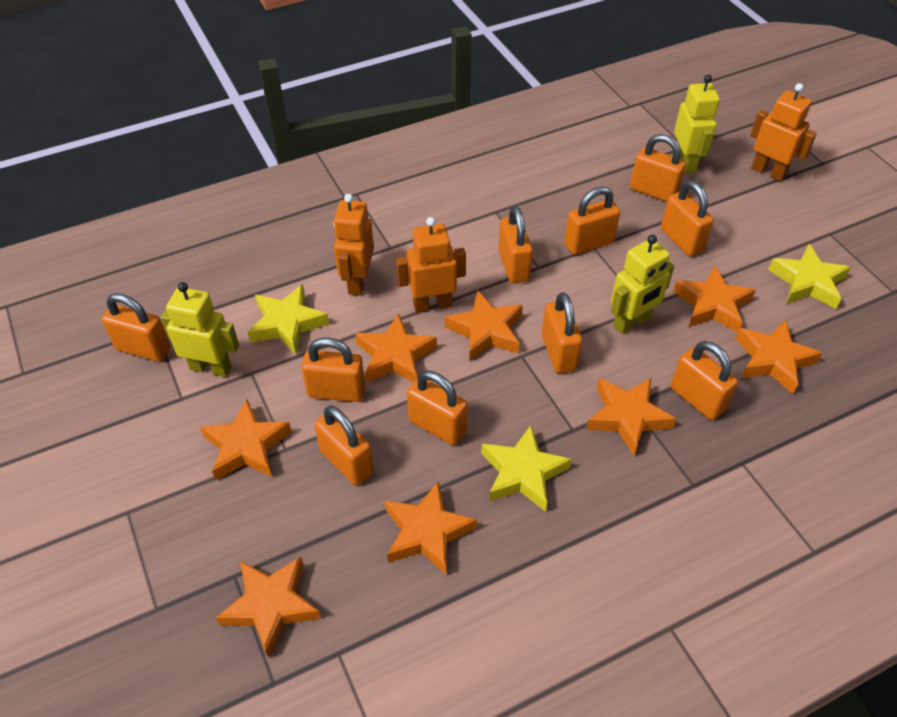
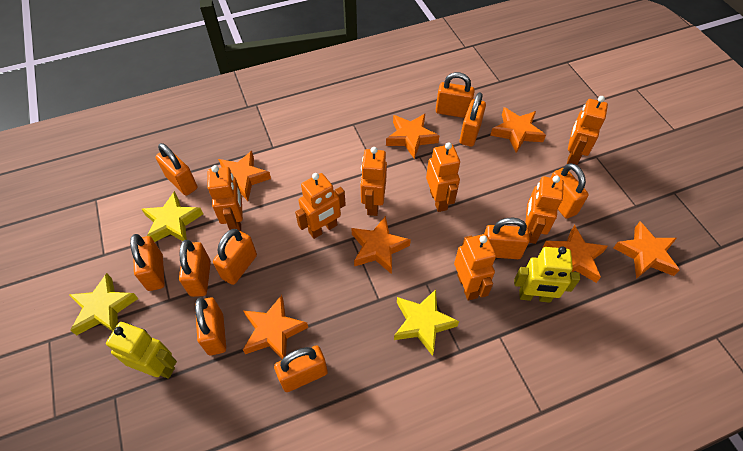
orange robot: [333,194,374,296] [396,217,466,312] [750,83,817,181] = 3 -> [208,165,243,231] [295,173,346,239] [361,147,387,216] [426,142,460,212] [454,234,496,301] [525,176,564,244] [567,96,608,165] = 7
orange star: [200,399,292,480] [216,557,321,658] [355,313,437,383] [385,481,477,575] [445,290,523,361] [586,378,676,455] [673,265,756,333] [735,320,822,394] = 8 -> [218,151,271,201] [243,295,308,359] [351,216,411,274] [386,114,439,159] [490,107,546,153] [543,225,608,283] [613,222,680,279] = 7
yellow robot: [161,282,239,377] [611,235,674,334] [674,74,720,174] = 3 -> [106,322,177,379] [514,246,580,303] = 2

